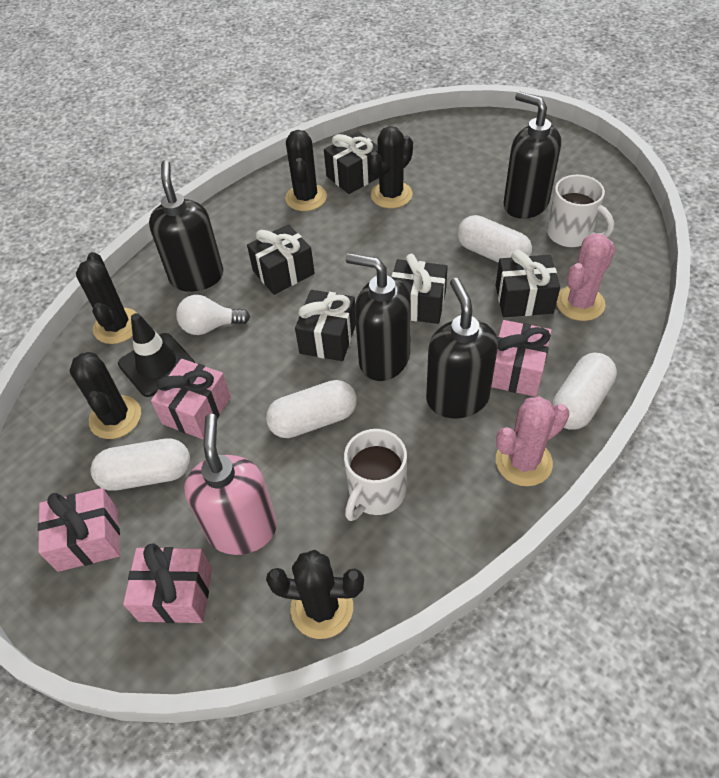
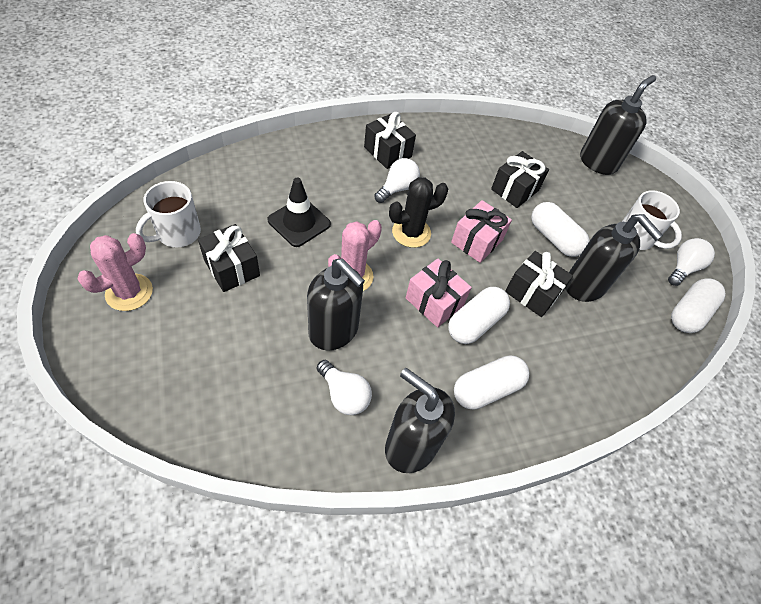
black cactus: [70,352,141,439] [76,252,137,344] [266,550,364,639] [285,130,327,211] [368,126,413,208] = 5 -> [389,177,448,248] = 1
black gift: [247,224,315,295] [295,290,356,361] [324,132,378,194] [391,254,448,324] [495,250,560,317] = 5 -> [198,224,260,292] [364,112,416,169] [491,151,549,208] [505,251,573,317] = 4
pink gift: [38,488,120,572] [123,544,212,623] [151,359,231,439] [491,320,552,397] = 4 -> [406,258,472,327] [451,200,512,263] = 2
pink soap dispenser: [184,414,277,555] = 1 -> none = 0
white light bulb: [176,295,250,335] = 1 -> [317,360,372,415] [374,158,420,203] [668,238,715,286] = 3

